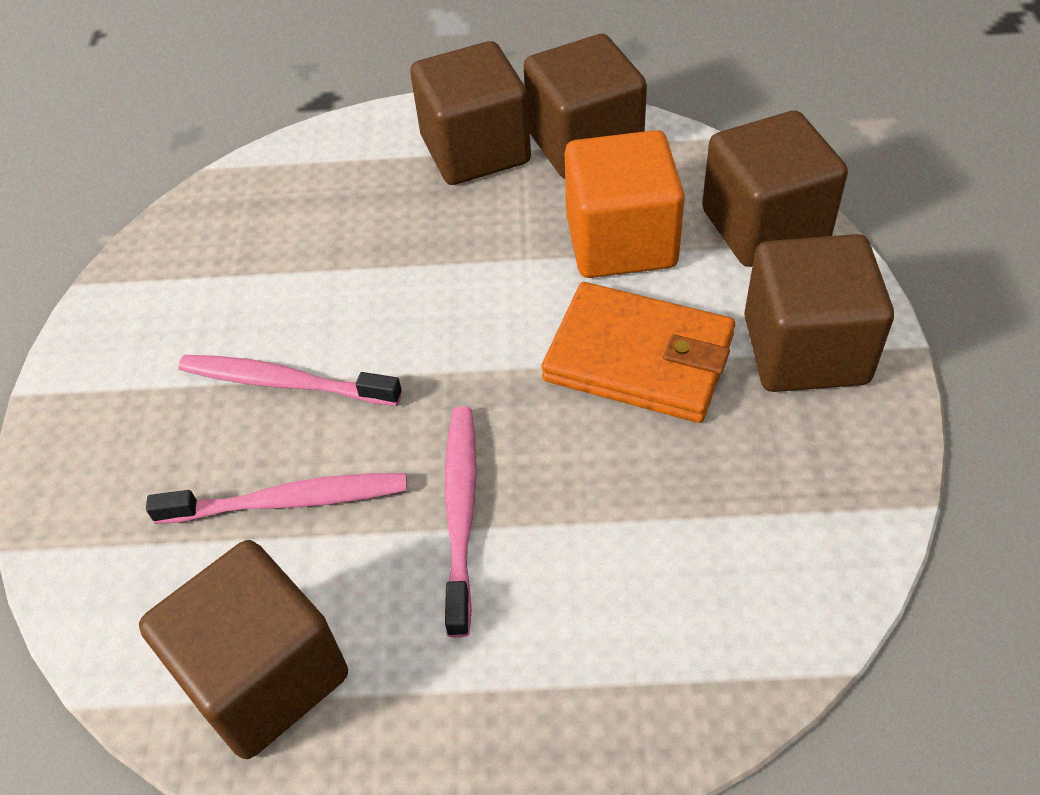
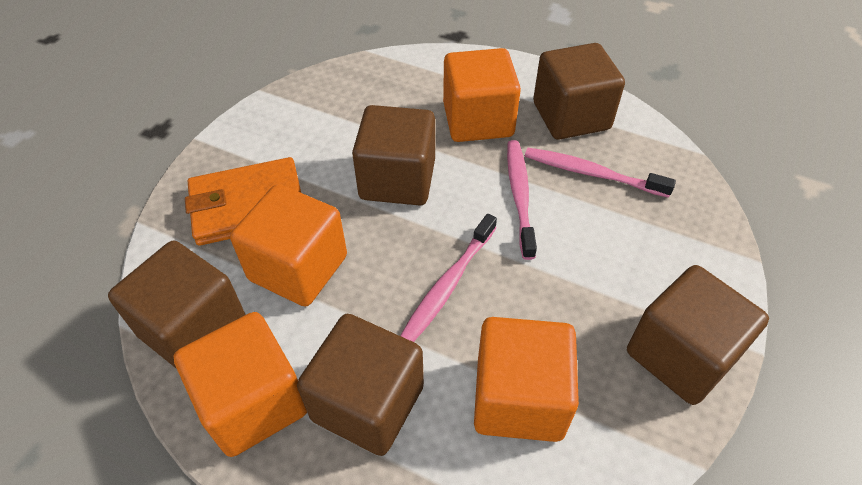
orange cube: [565,130,685,278] = 1 -> [174,312,307,457] [230,184,347,307] [443,48,521,142] [474,317,579,442] = 4

